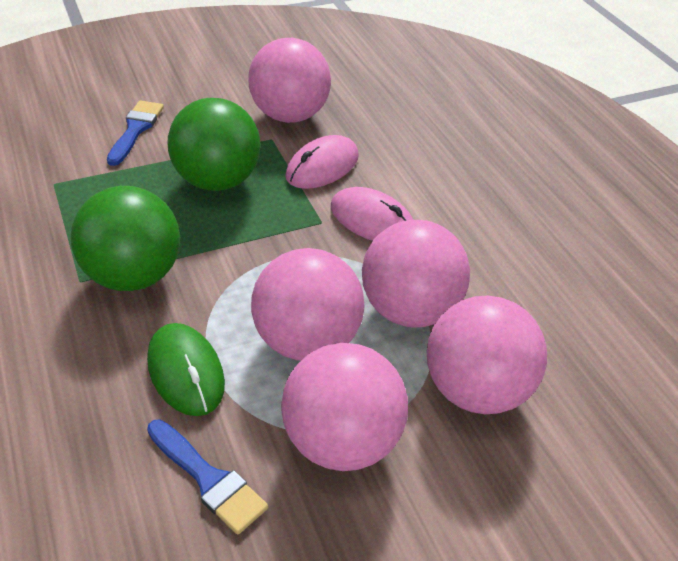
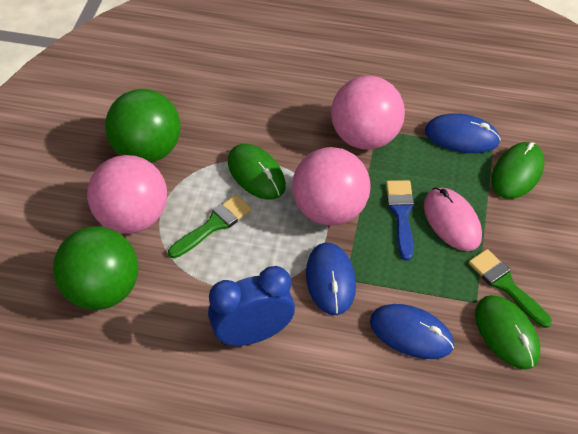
blue brush: [107,100,164,166] [147,420,268,535] = 2 -> [386,180,414,260] = 1
blue clock: none = 0 -> [208,266,295,346] = 1
blue mouse: none = 0 -> [306,242,356,315] [370,304,454,359] [425,113,501,153] = 3
green brush: none = 0 -> [168,195,252,258] [469,249,552,328] = 2
green mouse: [147,323,225,416] = 1 -> [228,144,286,200] [475,295,540,370] [491,142,544,199] = 3
pink ball: [248,38,331,123] [251,248,364,361] [281,343,408,471] [362,220,470,328] [427,296,547,414] = 5 -> [87,155,167,234] [292,147,371,226] [331,76,405,150] = 3
pink mouse: [285,135,359,189] [331,187,413,241] = 2 -> [424,188,482,251] = 1

